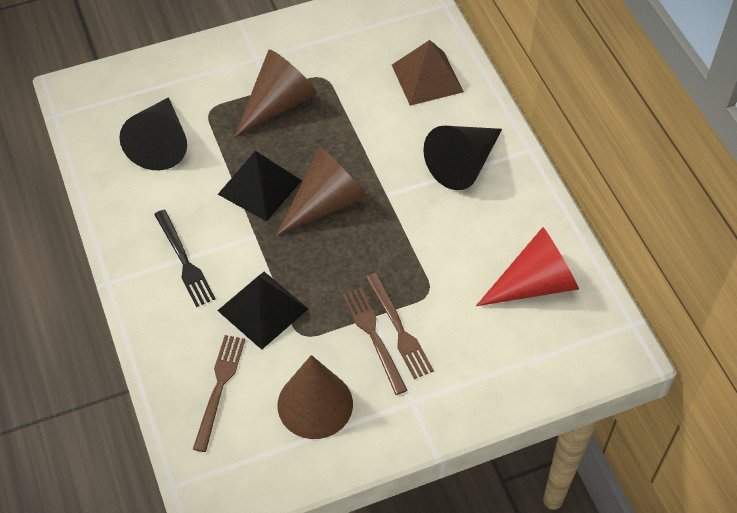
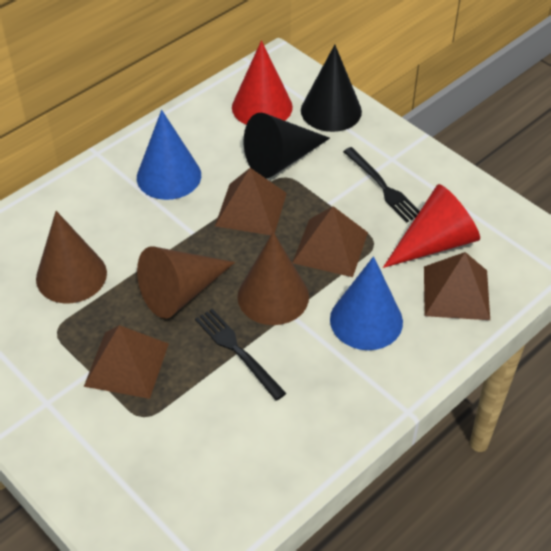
black fork: [154,210,215,307] = 1 -> [195,309,286,401] [343,147,420,223] = 2
black pyramid: [217,272,308,350] [218,151,302,222] = 2 -> none = 0
blue cone: none = 0 -> [137,110,201,200] [330,256,403,350] = 2
brown fork: [193,335,245,452] [342,288,407,395] [365,273,434,379] = 3 -> none = 0
brown pyramid: [392,40,464,106] = 1 -> [84,325,169,399] [215,168,287,235] [292,206,368,277] [424,252,490,320] = 4
red cone: [476,227,579,306] = 1 -> [232,41,293,125] [383,184,480,268] = 2

